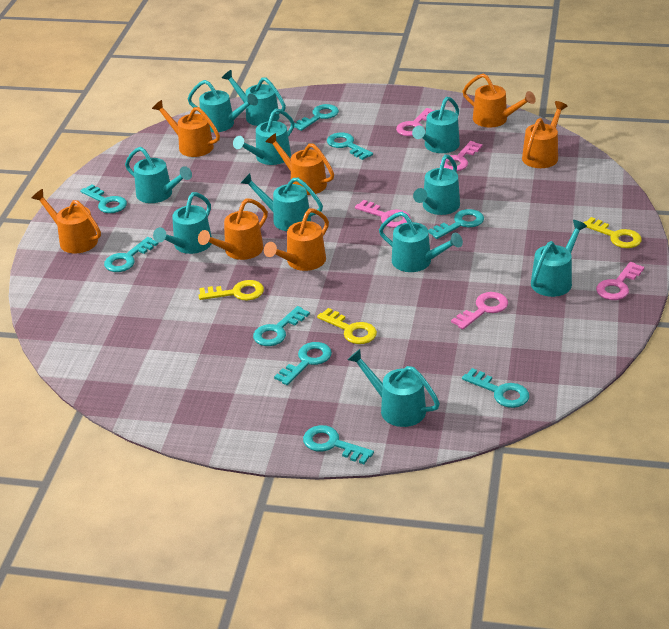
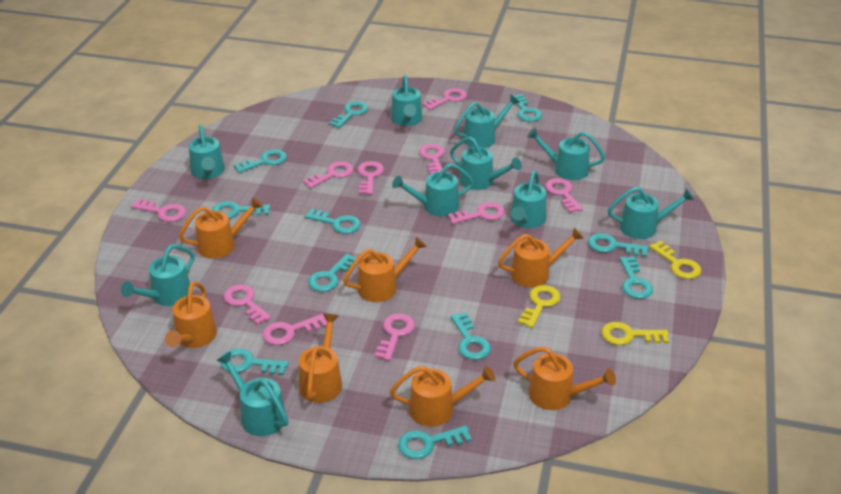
pink key: [355,200,410,228] [396,108,435,136] [440,141,483,171] [451,292,508,329] [596,262,644,300] = 5 -> [131,198,186,222] [224,284,271,325] [263,314,327,345] [303,161,354,189] [358,161,384,195] [374,313,415,361] [419,144,445,174] [422,88,467,110] [448,202,505,224] [545,178,583,213] = 10
turquoise key: [80,185,127,213] [104,237,159,272] [253,306,310,346] [274,342,332,385] [294,104,339,131] [303,425,374,464] [327,133,373,160] [428,209,484,239] [462,368,529,408] = 9 -> [212,201,270,219] [220,348,289,375] [234,149,287,173] [305,208,361,234] [308,254,356,292] [329,101,368,128] [398,426,472,459] [451,312,491,360] [510,94,542,122] [588,233,649,257] [620,257,653,299] = 11
turquoise watering can: [125,147,192,203] [153,192,212,254] [188,80,258,132] [222,70,286,126] [233,109,294,165] [241,173,323,231] [347,349,440,427] [379,212,463,272] [412,97,460,153] [413,155,460,215] [531,220,587,297] = 11 -> [121,244,195,306] [189,124,225,179] [216,351,289,436] [391,75,422,126] [392,163,474,216] [450,137,522,190] [454,95,520,148] [510,171,546,228] [527,128,605,180] [608,187,694,239] = 10

